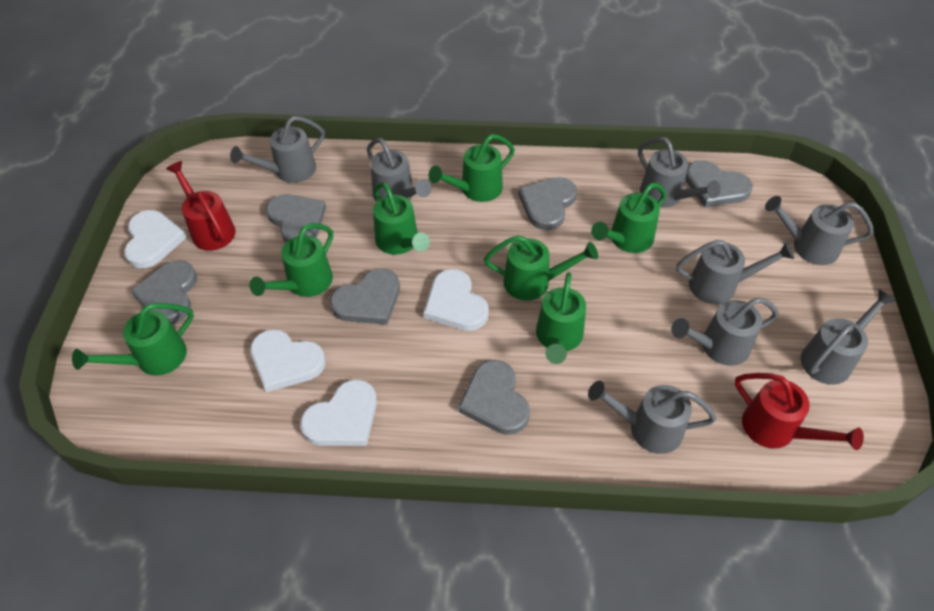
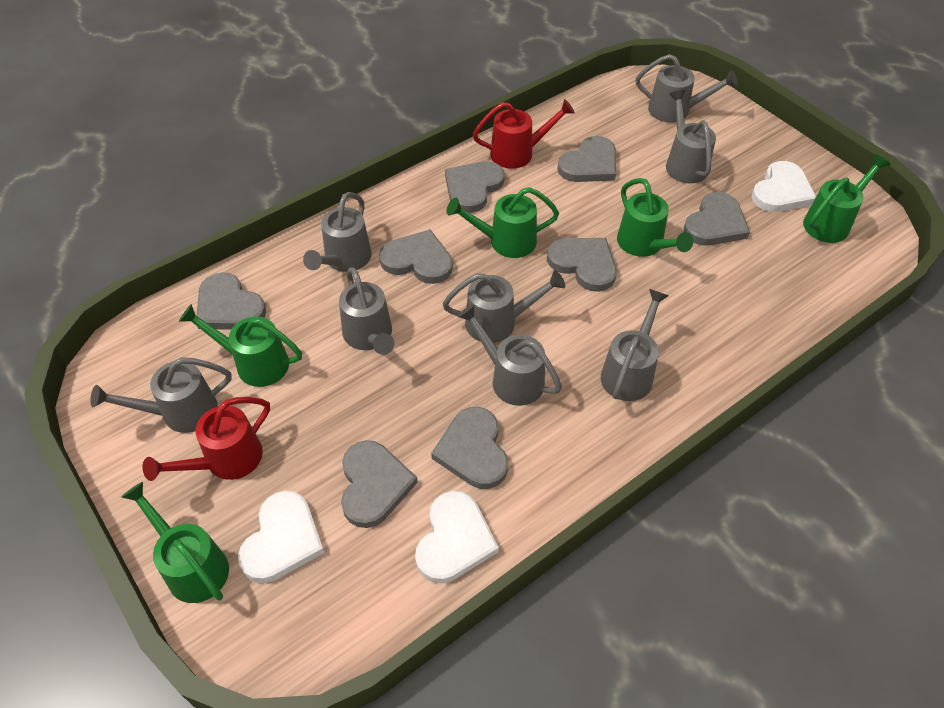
green watering can: [72,303,194,376] [250,223,333,297] [373,182,430,255] [429,134,515,202] [484,235,598,301] [536,272,586,364] [591,183,666,253] = 7 -> [122,482,229,603] [179,304,302,387] [446,187,559,258] [617,178,693,257] [803,154,890,243] = 5
grey heart: [130,260,197,324] [266,194,326,242] [330,269,400,325] [458,360,530,435] [518,177,577,230] [685,160,753,208] = 6 -> [196,272,266,330] [341,440,418,528] [379,229,453,284] [431,407,508,489] [445,161,505,213] [547,238,617,292] [557,136,616,182] [683,192,750,246] = 8
white heart: [124,210,187,268] [250,329,326,392] [300,379,377,446] [423,269,489,331] = 4 -> [238,491,325,583] [415,491,499,583] [751,161,816,212] = 3

